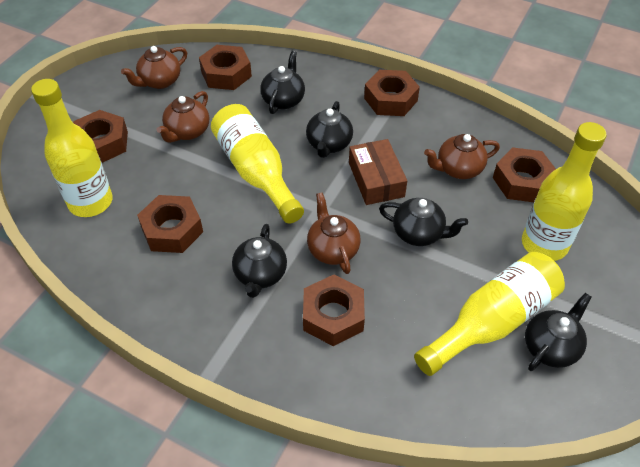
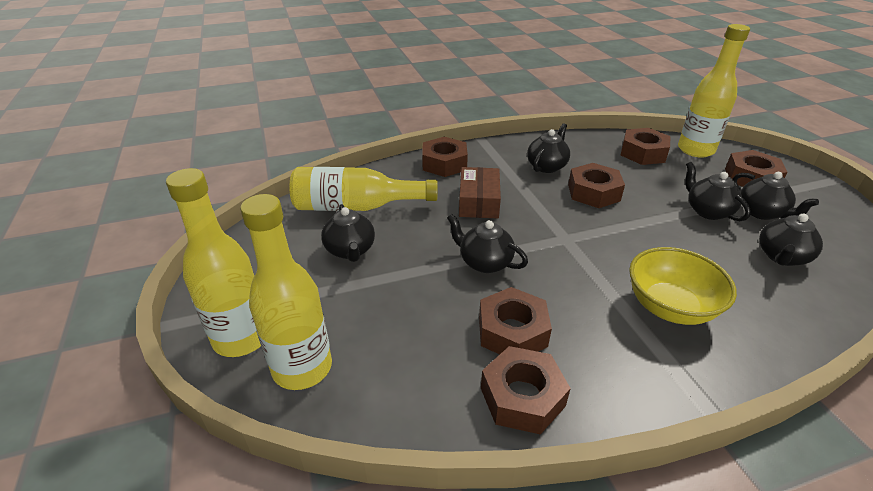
black teapot: [232,224,287,298] [260,51,305,114] [306,101,353,158] [379,198,468,246] [525,293,591,371] = 5 -> [321,204,375,262] [447,214,528,273] [527,123,570,173] [685,162,751,221] [733,172,819,220] [759,213,823,266] = 6
brown teapot: [121,46,187,89] [157,91,209,143] [307,192,361,274] [424,134,500,179] = 4 -> none = 0
yellow bowl: none = 0 -> [629,247,737,325] = 1

